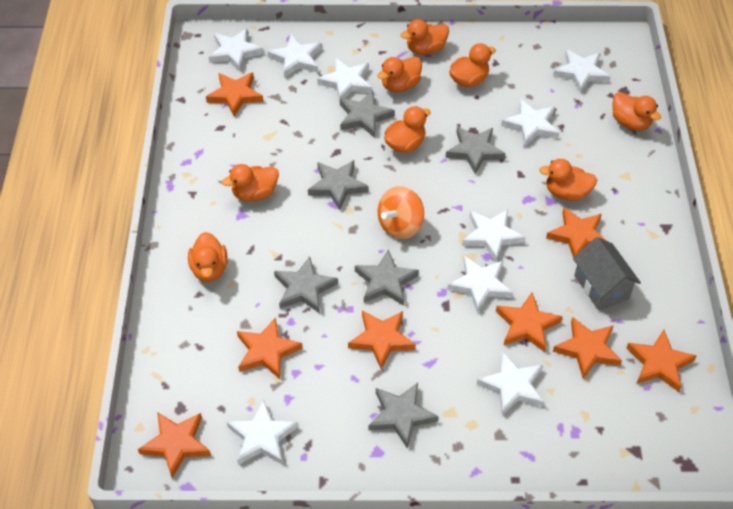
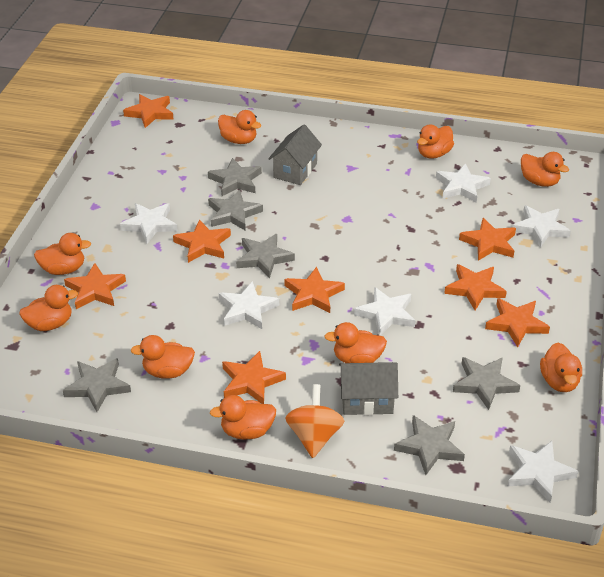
grey house: [573,237,641,311] = 1 -> [268,125,322,185] [339,362,398,415] = 2
orange duck: [188,232,227,282] [222,164,279,202] [378,57,422,92] [384,106,431,153] [401,19,449,55] [449,43,496,87] [539,159,597,201] [612,92,661,131] = 8 -> [19,285,78,331] [34,233,91,275] [130,335,195,379] [210,395,276,440] [218,110,261,144] [324,322,387,363] [417,124,454,159] [521,152,569,187] [540,343,582,392] = 9
white star: [209,28,264,71] [227,400,298,465] [267,35,322,78] [317,58,372,101] [447,256,513,313] [462,209,525,262] [477,352,544,416] [501,99,559,147] [553,49,611,94] = 9 -> [120,203,178,244] [219,281,279,329] [354,287,416,336] [436,163,491,203] [508,441,578,502] [512,205,571,248] = 6

